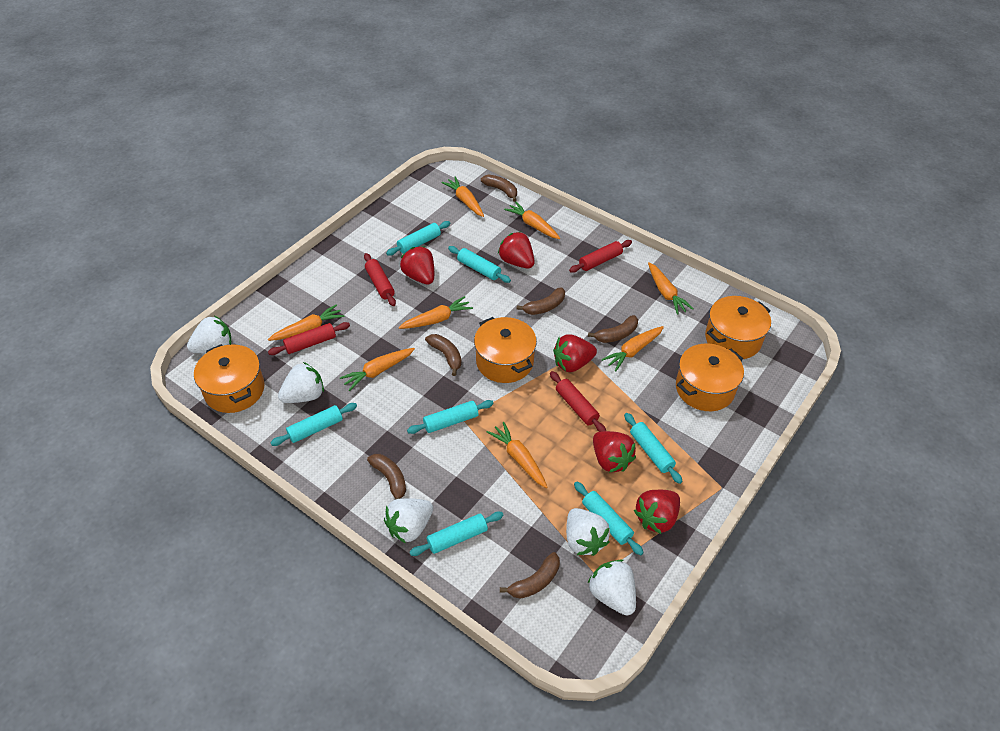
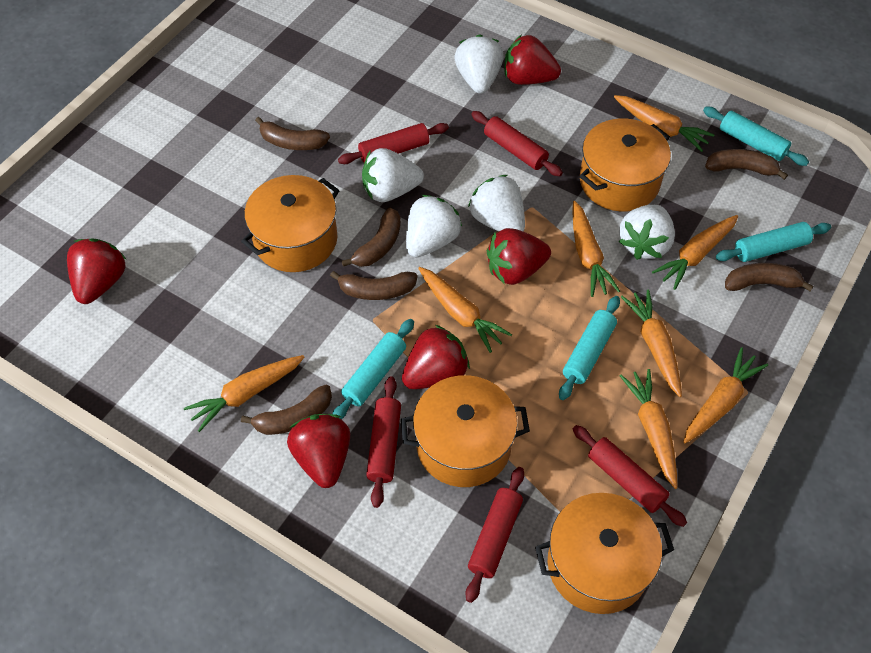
red rolling pin: [268,322,350,355] [364,253,396,306] [550,371,606,432] [569,240,632,273] = 4 -> [338,123,449,164] [366,376,401,508] [466,467,524,603] [471,111,563,176] [573,425,687,527] = 5
turquoise rolling pin: [270,403,357,446] [386,221,450,256] [407,400,494,434] [410,512,504,556] [448,246,511,283] [574,482,644,555] [624,413,683,484] = 7 -> [333,319,414,419] [559,296,620,400] [703,107,809,166] [716,222,831,262] = 4

